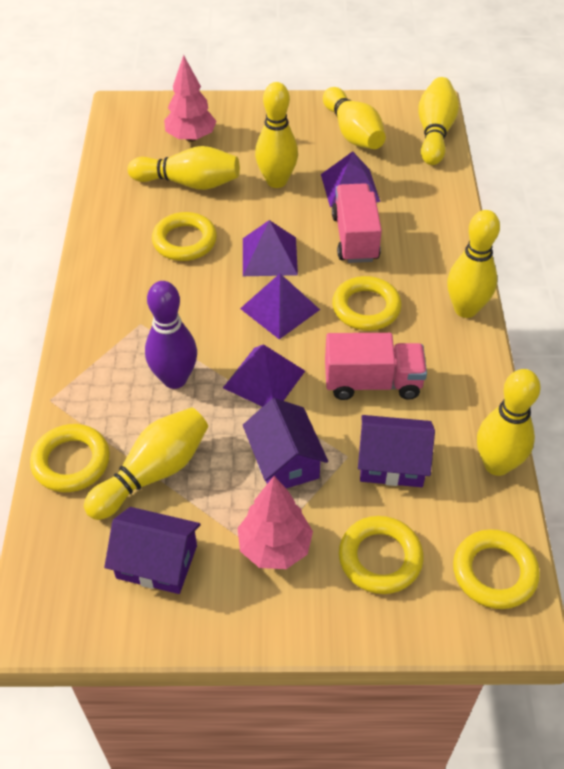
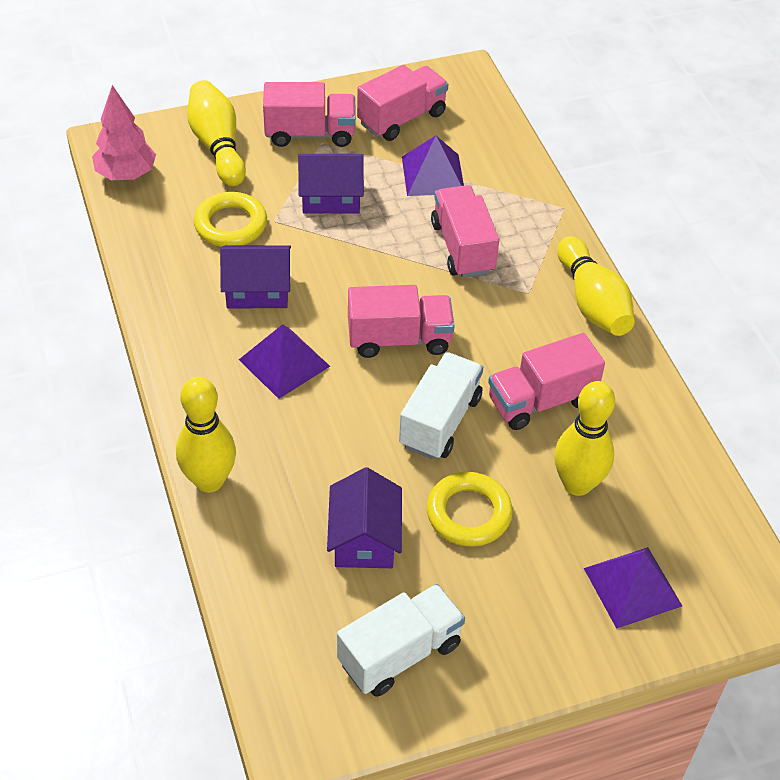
pink tree: [164,55,216,142] [238,476,313,569] = 2 -> [92,85,156,180] = 1
pink truck: [325,333,427,400] [332,183,382,263] = 2 -> [263,82,356,147] [348,285,455,358] [357,65,448,141] [431,185,499,278] [488,333,605,430] = 5
purple bowling pin: [145,281,197,389] = 1 -> none = 0
purple pyramid: [223,344,305,407] [240,274,320,339] [243,220,298,276] [321,151,380,207] = 4 -> [239,324,330,399] [402,136,464,196] [584,547,682,629] = 3
white truck: none = 0 -> [337,584,465,697] [399,352,483,459] = 2
yellow bowling pin: [84,407,208,520] [128,146,240,190] [255,82,298,188] [323,87,386,149] [418,77,459,165] [447,210,500,318] [477,369,541,476] = 7 -> [176,377,236,493] [187,80,246,186] [554,381,615,496] [557,236,635,336] = 4
yellow ring: [30,424,110,492] [152,212,217,261] [332,276,402,331] [339,516,424,594] [453,529,540,609] = 5 -> [194,192,267,247] [427,472,513,547] = 2

